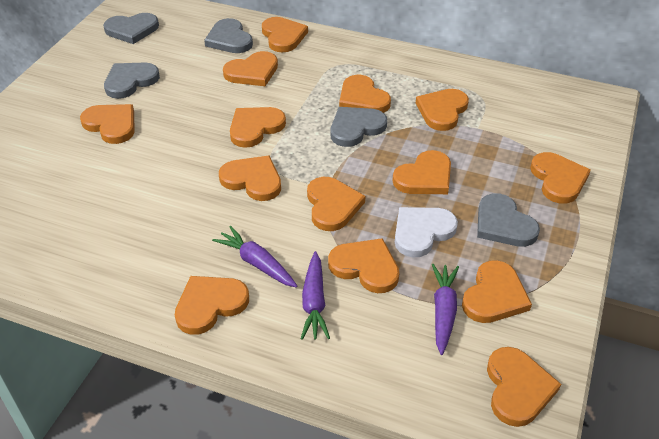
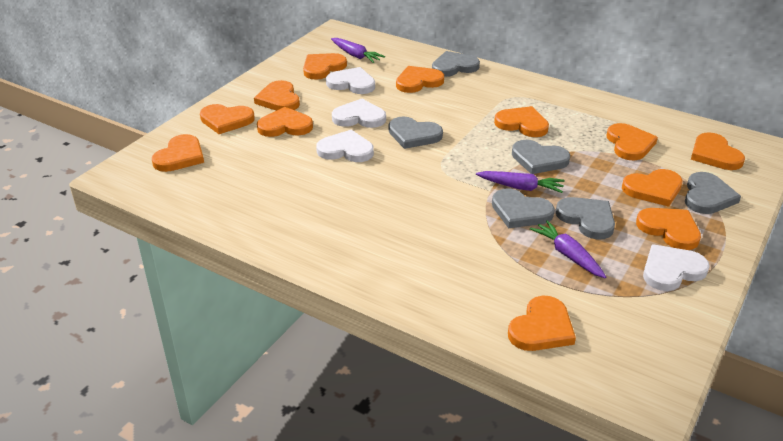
grey heart: [103,13,159,44] [104,63,160,99] [204,18,253,53] [331,107,387,147] [477,193,540,247] = 5 -> [389,117,443,149] [432,51,480,77] [492,188,555,228] [512,140,570,174] [555,197,615,240] [685,172,741,214] = 6
orange heart: [80,104,135,144] [175,276,249,335] [219,156,281,201] [223,51,278,86] [230,107,286,148] [262,17,308,52] [307,177,365,231] [328,238,399,293] [339,75,391,113] [392,150,451,194] [416,89,469,131] [462,260,532,323] [487,347,561,427] [530,152,591,204] = 14 -> [152,134,204,172] [200,104,255,134] [254,80,300,111] [257,107,313,137] [303,53,347,80] [396,66,444,93] [494,106,549,137] [508,296,576,351] [607,123,658,161] [622,169,682,207] [636,208,701,250] [691,132,745,170] = 12
white heart: [395,207,458,258] = 1 -> [316,130,374,162] [326,67,375,94] [332,99,386,128] [643,244,710,291] = 4

